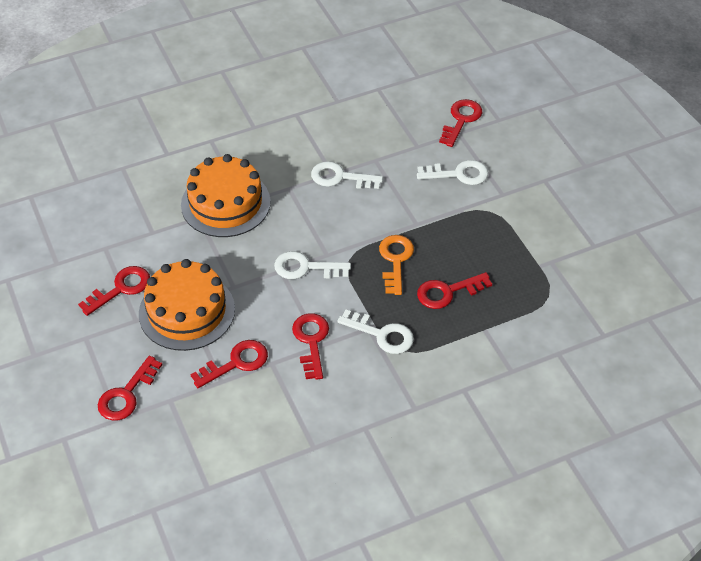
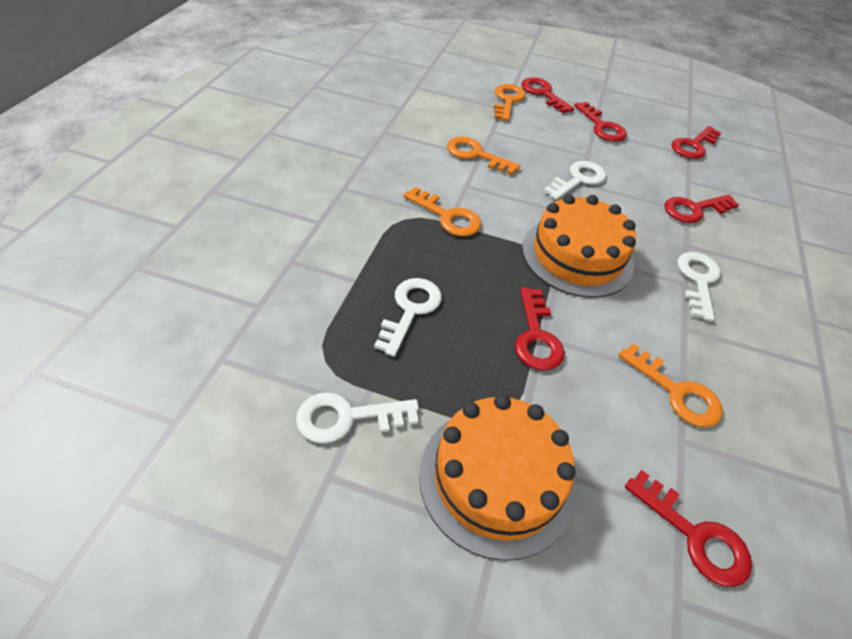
orange key: [379,235,414,295] = 1 -> [403,187,481,236] [447,137,521,175] [494,84,526,121] [618,343,723,427] = 4

